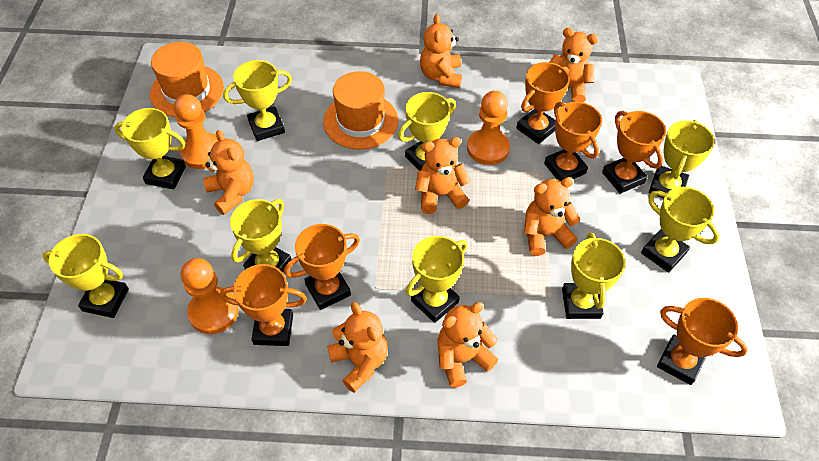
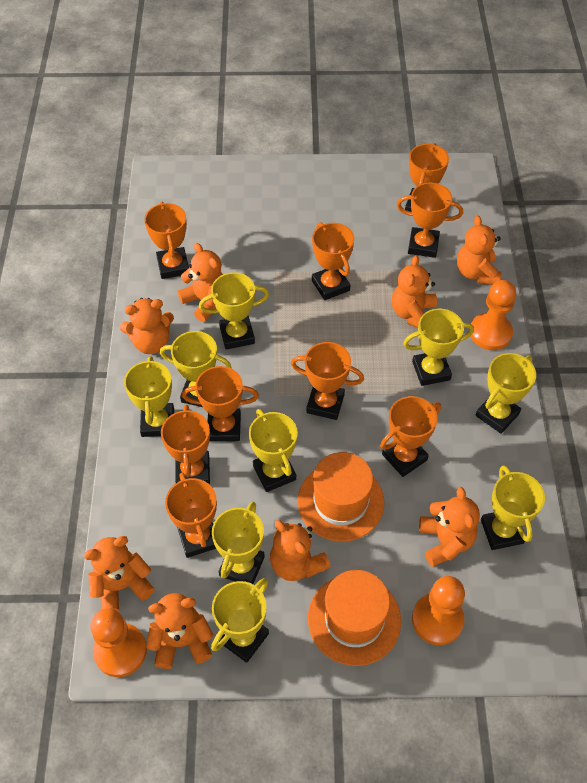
orange teddy bear: [203,130,254,215] [327,302,388,393] [415,137,471,214] [420,14,462,88] [437,302,498,388] [524,177,580,256] [550,28,599,103] = 7 -> [84,536,155,612] [120,298,174,354] [146,593,213,669] [178,243,223,322] [270,520,331,581] [392,255,437,328] [419,487,480,567] [457,216,501,285] = 8
orange trophy: [220,264,307,346] [284,224,360,310] [516,62,570,144] [544,102,602,181] [602,111,666,194] [657,298,748,385] = 6 -> [144,202,189,279] [161,405,210,484] [165,473,217,558] [182,366,259,441] [291,342,364,420] [312,222,354,300] [380,396,441,477] [397,182,463,258] [405,143,449,212] = 9

